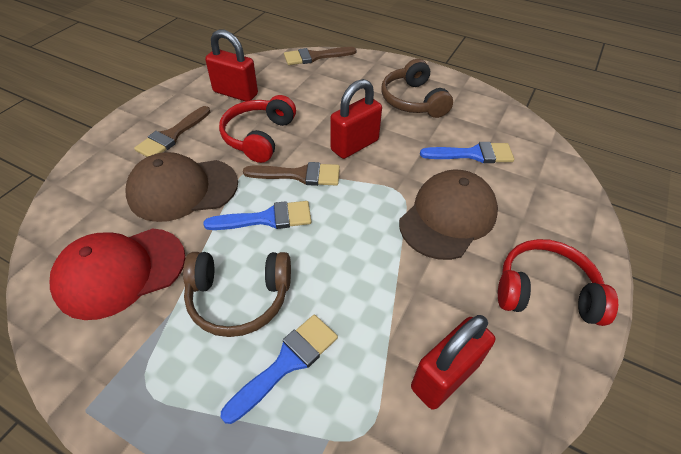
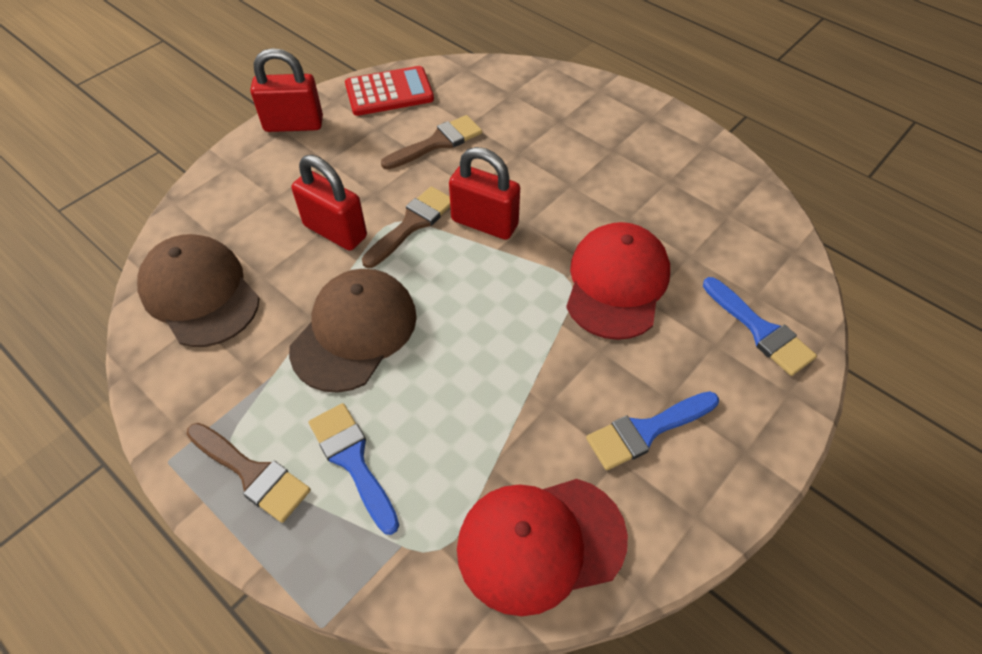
brown headphones: [183,252,291,337] [381,59,453,118] = 2 -> none = 0
red calculator: none = 0 -> [345,66,434,116] = 1
red cap: [50,228,186,320] = 1 -> [457,479,628,616] [566,222,670,340] = 2
red headphones: [219,95,296,163] [498,239,618,326] = 2 -> none = 0

